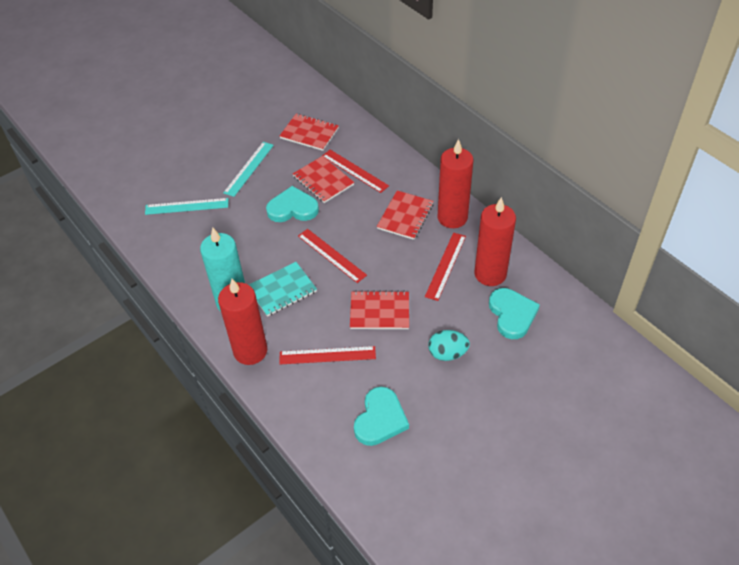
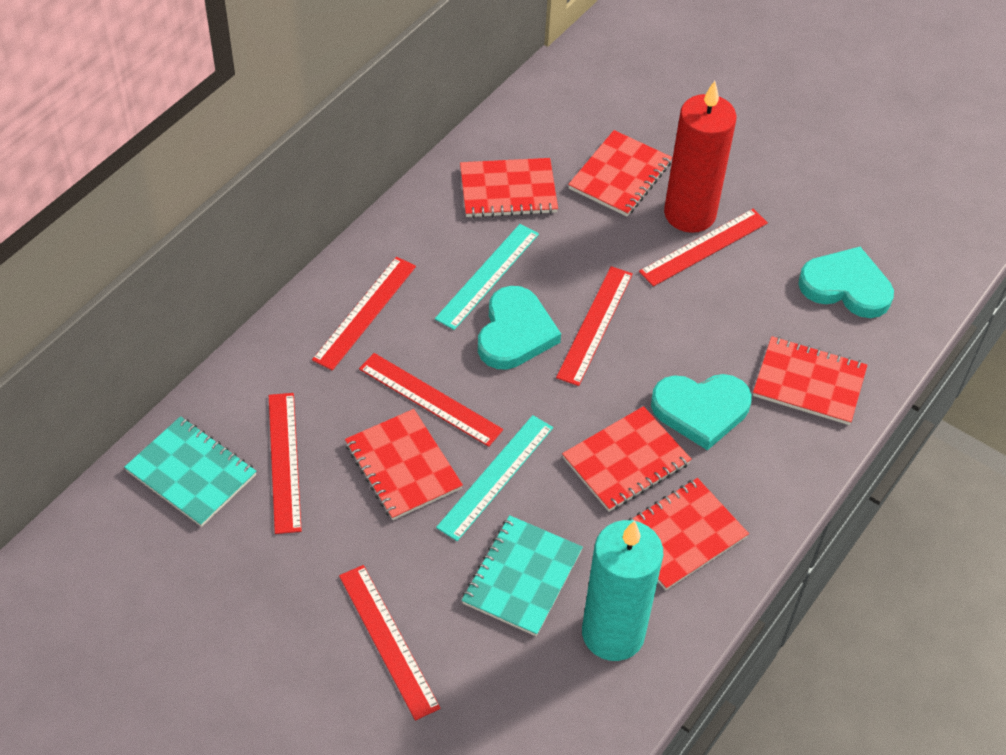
red candle: [218,279,267,365] [437,139,473,228] [475,197,516,286] = 3 -> [664,81,737,233] = 1
red notebook: [279,114,339,151] [293,156,354,203] [350,291,409,329] [377,191,434,240] = 4 -> [345,409,463,520] [460,158,558,218] [562,406,692,512] [568,130,672,216] [628,478,749,590] [753,336,867,425] = 6
red ruler: [279,346,376,364] [298,229,367,283] [322,150,389,193] [425,232,466,301] = 4 -> [269,393,302,534] [312,257,416,371] [339,565,441,721] [359,353,503,447] [556,266,633,386] [639,209,768,287] = 6
turquoise egg: [428,330,470,361] = 1 -> none = 0
turquoise notebook: [249,262,317,317] = 1 -> [124,416,256,527] [462,515,583,636] = 2

